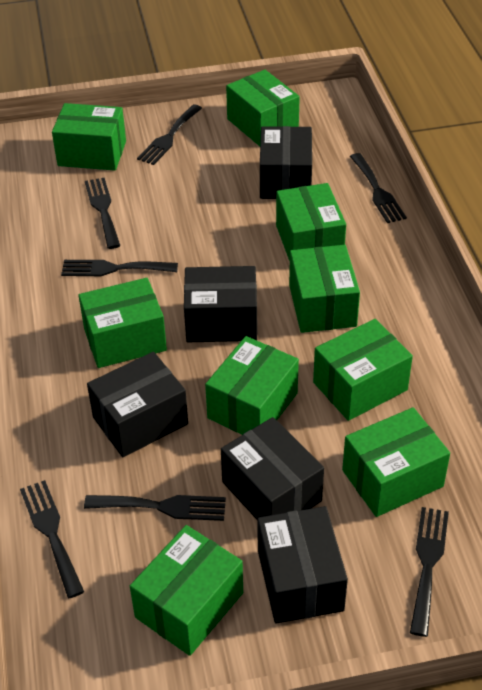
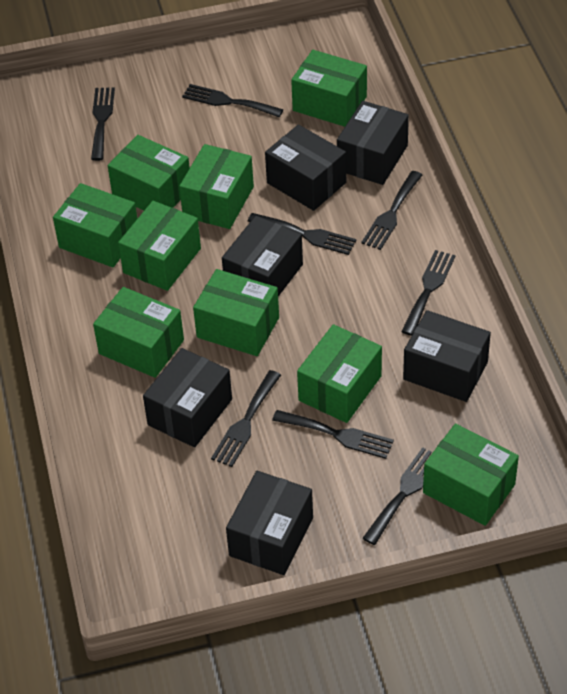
black box: [87,352,188,457] [184,266,257,342] [221,417,324,520] [257,506,348,624] [260,126,312,199] = 5 -> [143,348,232,447] [222,216,303,297] [226,471,313,575] [265,125,346,211] [337,101,409,185] [403,310,491,402] = 6
black fork: [20,480,84,598] [61,260,178,276] [84,495,226,521] [85,178,120,249] [137,104,202,165] [350,153,407,223] [410,507,449,637] = 7 -> [91,87,115,161] [182,84,284,117] [211,370,281,467] [247,213,356,255] [272,410,394,459] [361,171,422,250] [362,447,431,545] [401,250,455,336] = 8

